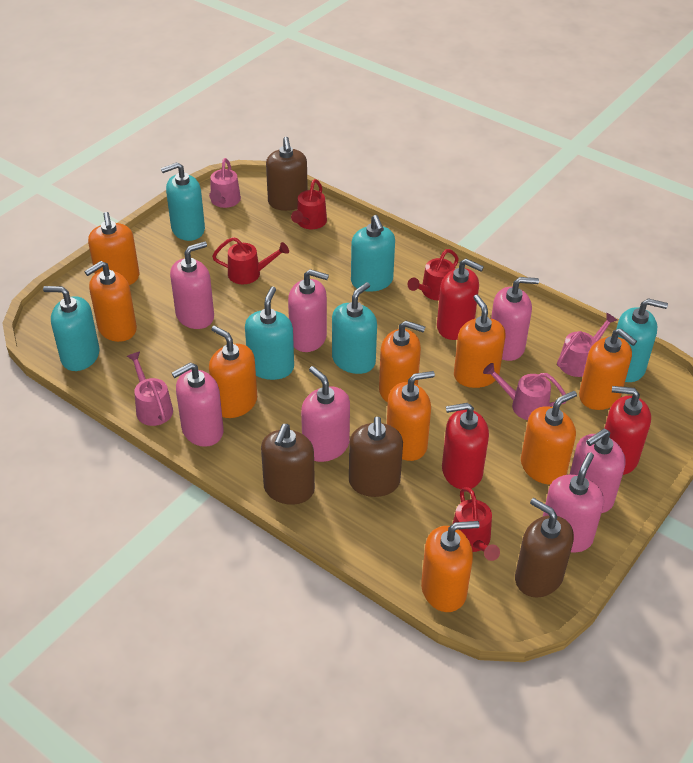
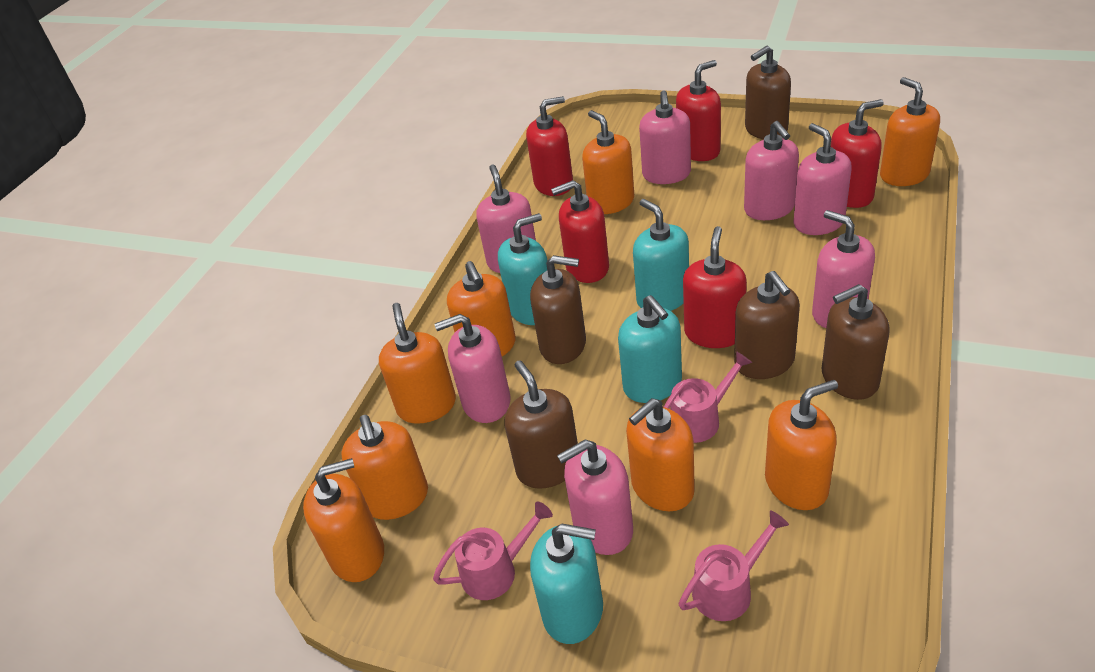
brown soap dispenser: [261,424,315,505] [266,137,308,211] [349,417,403,497] [515,498,574,597] = 4 -> [505,360,578,489] [530,255,586,364] [734,271,800,379] [745,46,791,139] [821,284,890,400] = 5
orange soap dispenser: [84,261,137,342] [88,212,139,285] [209,325,257,418] [379,321,425,402] [387,371,435,461] [421,521,480,612] [454,295,505,388] [521,391,577,485] [579,328,637,410] = 9 -> [303,458,384,582] [341,415,428,520] [379,303,456,424] [447,261,516,356] [582,110,634,214] [626,398,695,511] [765,380,838,510] [880,77,940,186] = 8
pink watering can: [127,352,173,426] [209,158,241,208] [483,363,566,420] [557,312,618,377] = 4 -> [433,501,553,600] [664,351,752,443] [679,510,789,621] = 3
red soap dispenser: [437,258,484,340] [442,403,489,489] [604,386,651,475] = 3 -> [526,96,573,196] [551,180,609,283] [676,60,721,161] [683,226,747,348] [831,99,884,208] = 5
red watering can: [212,237,289,284] [291,179,327,229] [408,249,459,301] [453,487,500,561] = 4 -> none = 0
turquoise soap dispenser: [43,286,100,371] [161,162,205,241] [245,286,294,380] [332,282,377,374] [351,215,395,292] [616,298,668,382] = 6 -> [498,213,547,325] [530,524,603,644] [618,295,682,403] [633,199,689,311] = 4

